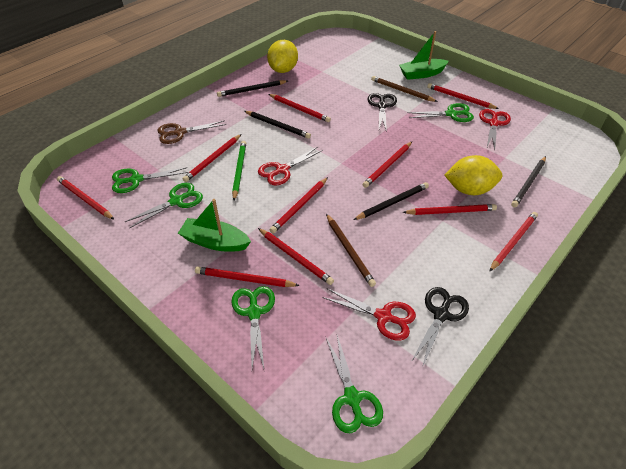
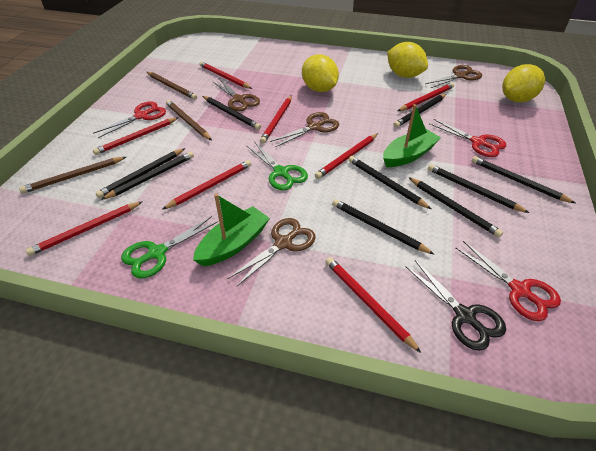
black pencil: [217,80,288,97] [244,111,311,139] [353,182,429,220] [511,156,546,207] = 4 -> [96,148,185,198] [101,151,194,200] [203,96,261,130] [332,199,435,255] [348,156,431,209] [393,94,446,128] [408,177,503,238] [428,164,529,213] [472,156,575,203] = 9
black scissors: [368,93,397,132] [411,287,469,368] = 2 -> [405,260,506,351] = 1
brown pencil: [326,214,376,287] [371,76,438,102] = 2 -> [19,157,126,194] [147,72,197,100] [166,100,212,140] = 3
brown scissors: [157,120,226,144] = 1 -> [212,79,260,111] [227,218,316,287] [270,112,339,147] [425,65,482,88] = 4
green pencil: [232,141,246,200] = 1 -> none = 0
green scissors: [112,167,188,193] [125,183,203,229] [231,286,275,368] [326,335,383,433] [407,103,474,122] = 5 -> [121,216,218,278] [246,141,308,190] = 2
red pencil: [57,176,114,219] [182,134,241,182] [195,267,300,287] [258,228,334,285] [269,94,331,122] [270,177,328,233] [362,142,412,188] [402,204,497,215] [427,83,499,109] [489,212,538,272] = 10 -> [26,201,143,256] [93,117,179,155] [162,160,251,210] [199,62,252,89] [260,95,292,144] [315,134,378,179] [325,257,421,353] [398,83,454,111] = 8
yellow lemon: [267,40,298,73] [444,155,502,195] = 2 -> [302,54,339,92] [387,42,428,78] [502,64,545,102] = 3

